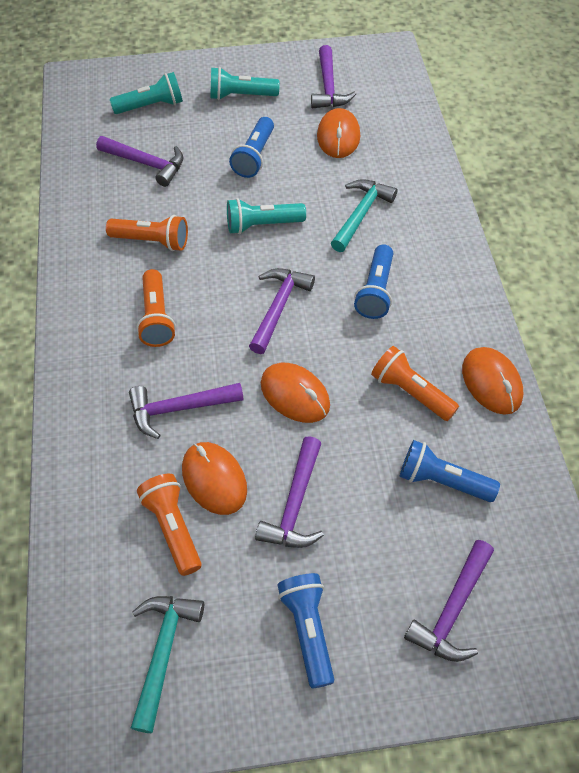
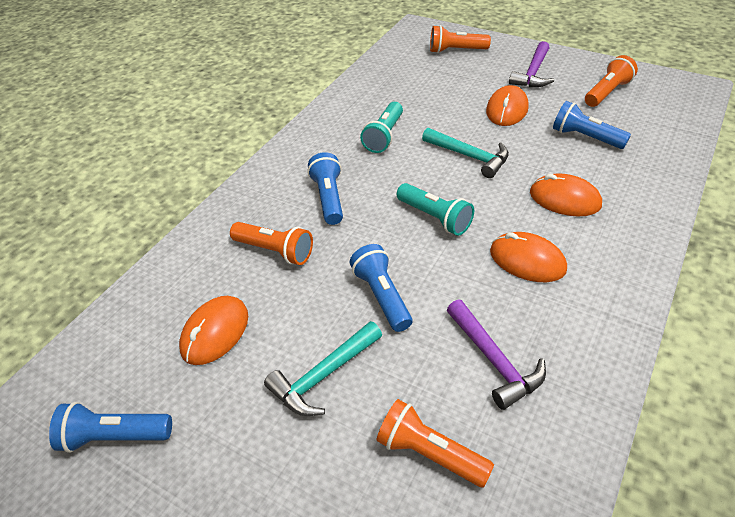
purple hammer: [96,136,184,187] [129,383,244,439] [249,268,315,354] [255,436,324,548] [311,45,356,108] [404,540,494,662] = 6 -> [447,300,546,410] [509,41,554,87] = 2
turquoise flashlight: [110,72,183,114] [210,67,280,100] [227,198,306,234] = 3 -> [360,102,403,153] [397,183,474,236] = 2

